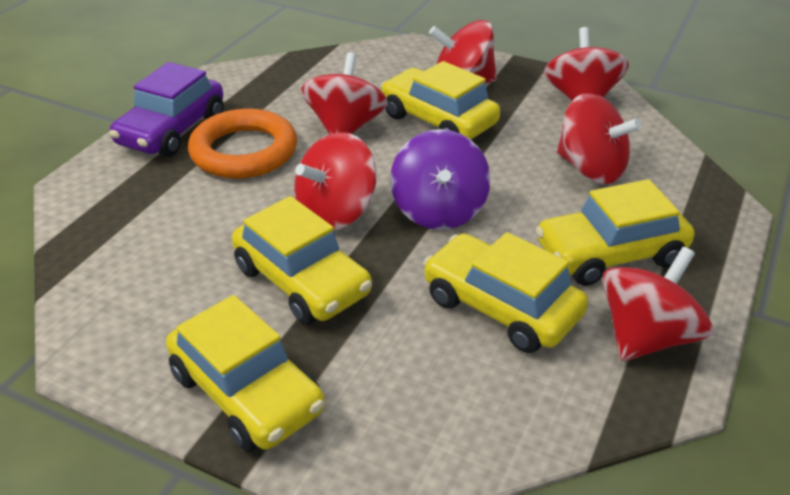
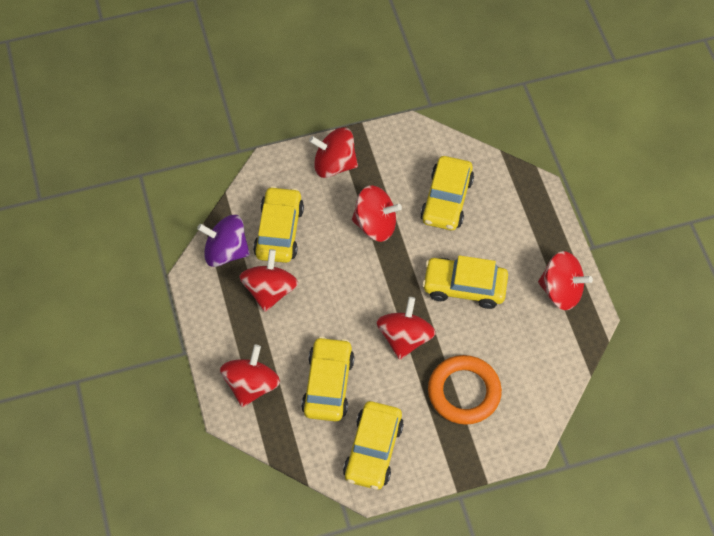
purple car: [109,62,223,157] = 1 -> none = 0

